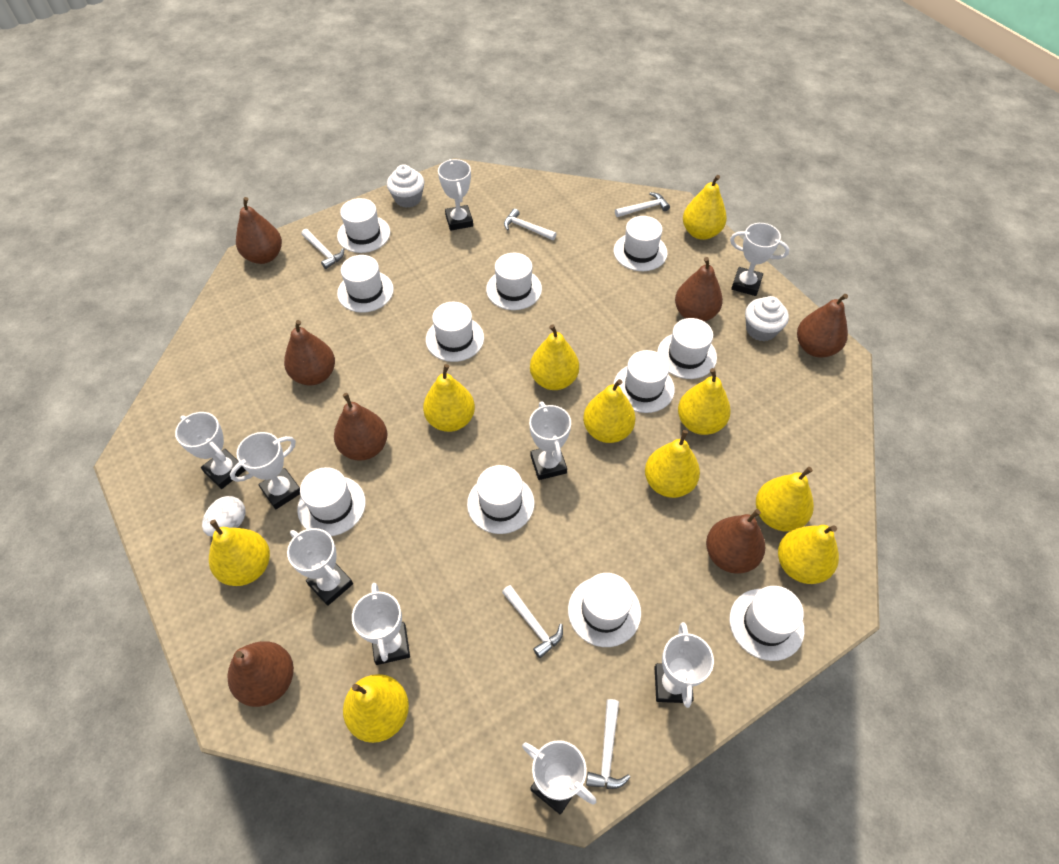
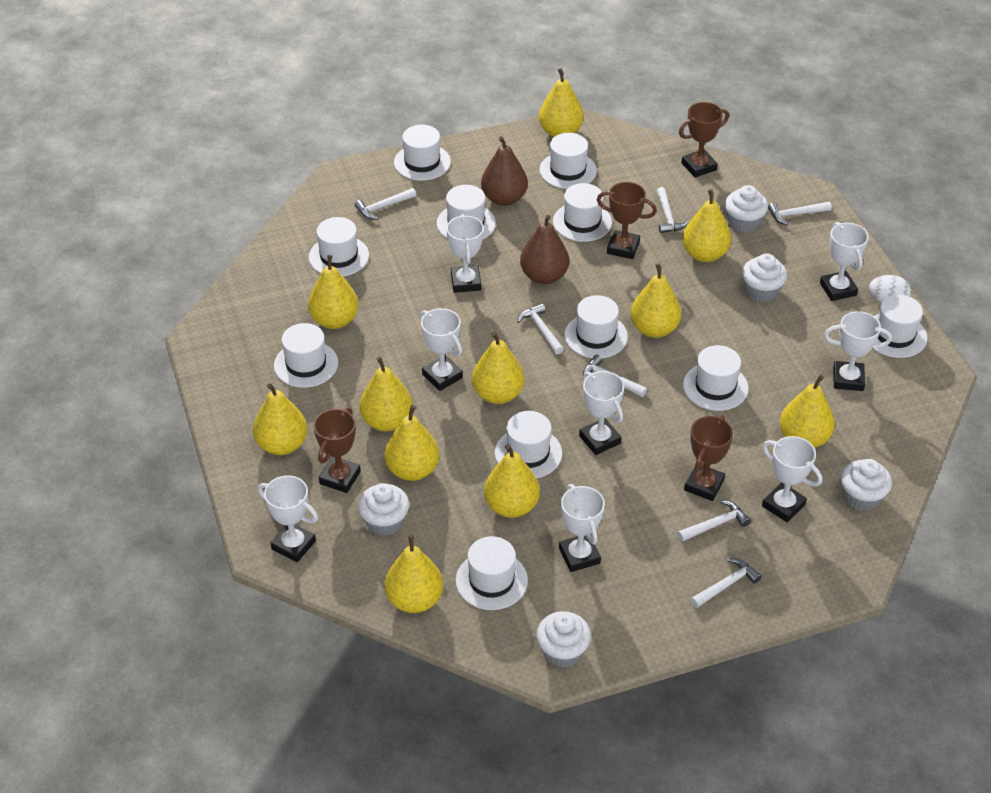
brown pear: [227,641,294,707] [236,197,282,264] [284,320,335,385] [334,393,388,461] [675,257,723,322] [706,509,765,574] [797,294,848,357] = 7 -> [481,136,528,206] [520,215,569,284] = 2
brown trophy: none = 0 -> [313,408,361,493] [597,182,657,259] [679,102,729,178] [684,416,733,501] = 4
white cupcake: [387,164,424,208] [745,296,789,341] = 2 -> [358,483,409,536] [536,611,591,668] [725,185,768,232] [742,253,787,302] [841,459,892,511] = 5
white hammer: [301,229,344,269] [502,585,563,658] [504,209,556,240] [586,699,630,789] [615,192,670,217] = 5 -> [355,188,416,219] [517,303,564,355] [583,355,647,397] [656,187,689,233] [677,500,751,542] [691,558,762,608] [768,202,832,225] = 7
white trophy: [175,412,245,489] [230,432,300,509] [287,528,353,606] [352,583,410,665] [438,159,473,231] [522,740,596,815] [529,401,571,480] [654,622,714,708] [730,223,789,296] = 9 -> [258,475,318,562] [420,308,463,391] [446,214,484,293] [559,484,605,572] [579,371,624,455] [762,436,822,522] [820,222,869,301] [824,311,892,391] = 8
yellow pear: [209,519,270,586] [343,674,409,743] [423,364,475,432] [530,324,579,390] [583,379,635,443] [645,430,700,498] [678,368,731,435] [683,175,727,240] [756,467,814,532] [778,525,839,584] = 10 -> [253,383,308,455] [308,255,359,329] [359,357,413,432] [384,405,440,481] [385,535,443,613] [472,332,524,404] [484,444,540,518] [539,68,584,137] [630,263,681,338] [682,189,731,262] [780,375,835,448] = 11

